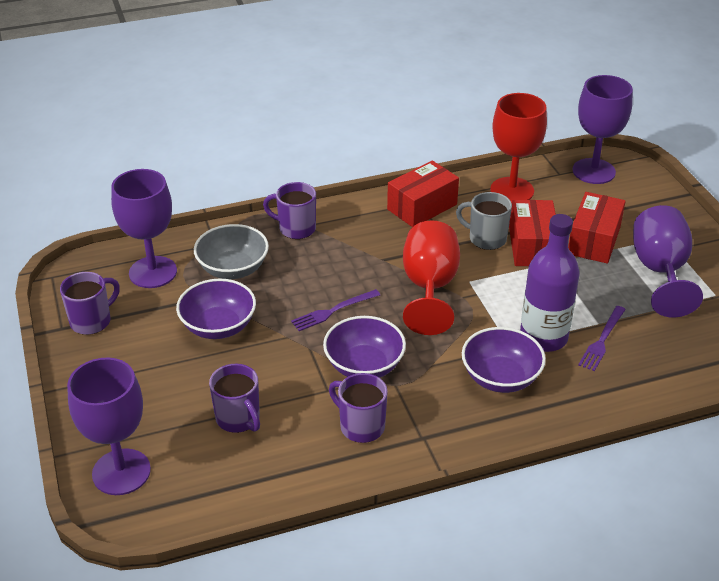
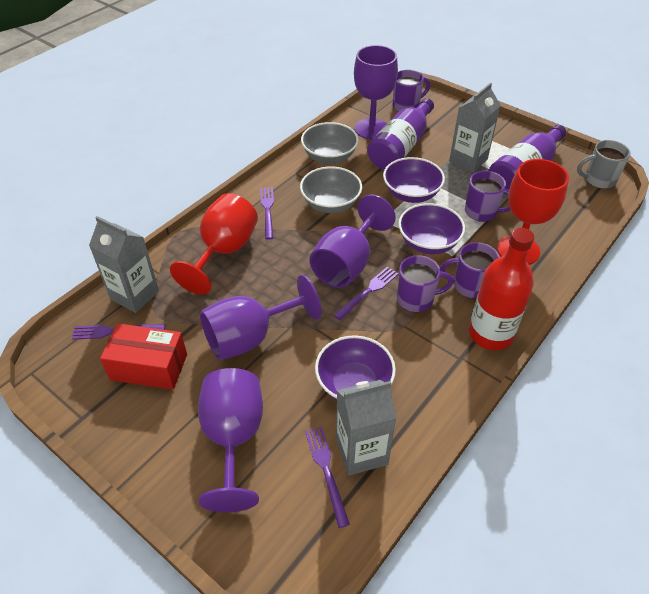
grey bowl: [194,224,269,279] = 1 -> [300,166,362,213] [301,122,359,164] = 2
grey carton: none = 0 -> [89,216,159,313] [336,380,397,476] [449,83,501,172] = 3
purple bottle: [520,214,580,352] = 1 -> [367,98,434,170] [489,125,566,195] = 2
purple fork: [291,289,380,331] [578,306,626,371] = 2 -> [72,324,165,340] [260,187,274,239] [305,427,350,528] [334,267,398,320] = 4
red bottle: none = 0 -> [469,228,534,350] = 1
red box: [387,160,459,227] [509,200,556,266] [568,192,626,264] = 3 -> [100,323,187,390] = 1

